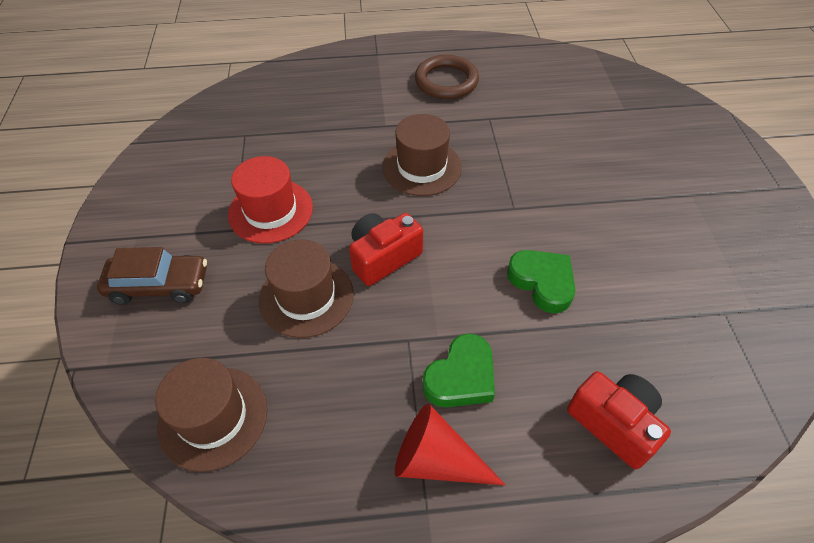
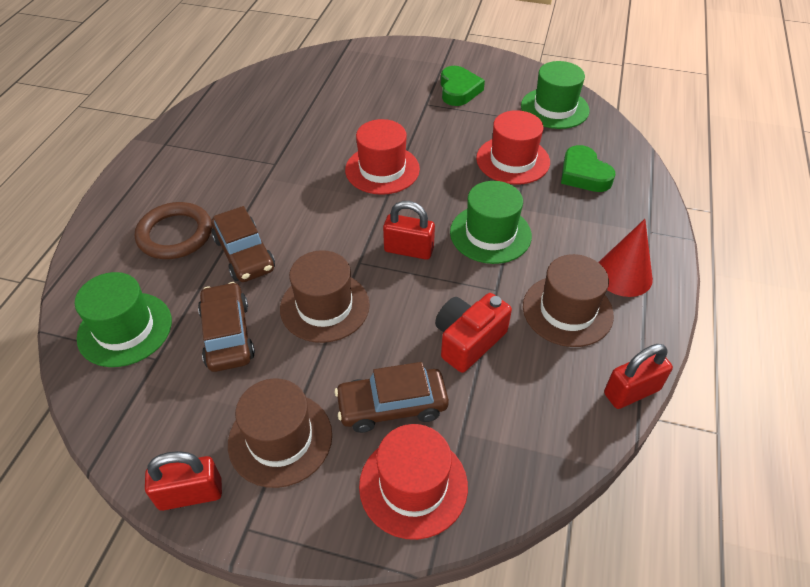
brown car: [97,247,207,305] = 1 -> [198,282,255,372] [211,206,275,282] [335,362,449,433] = 3
green hat: none = 0 -> [75,272,172,367] [450,181,532,264] [521,61,589,129] = 3
red camera: [349,213,423,286] [567,371,671,469] = 2 -> [435,293,512,373] = 1
red hat: [228,156,313,244] = 1 -> [345,119,420,195] [359,424,468,540] [476,110,550,185] = 3
red padlock: none = 0 -> [145,451,222,511] [383,201,435,260] [604,344,673,409] = 3

